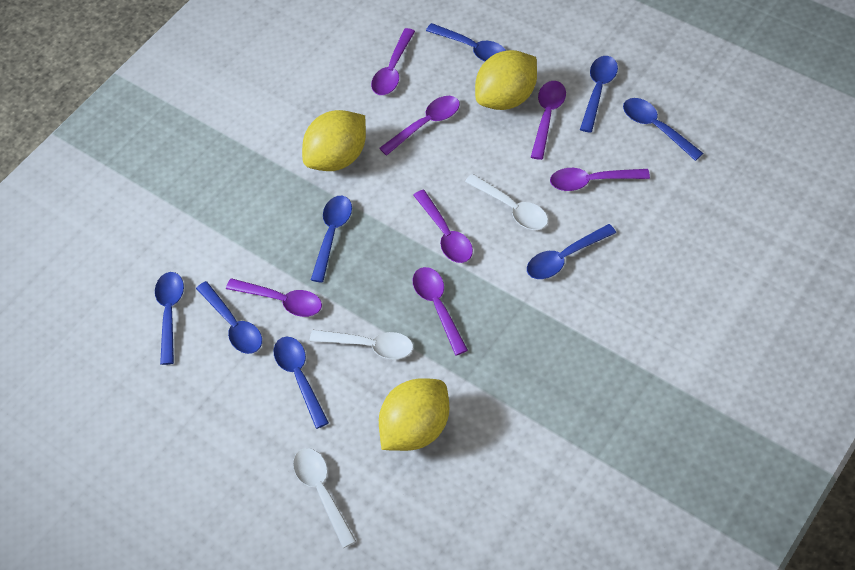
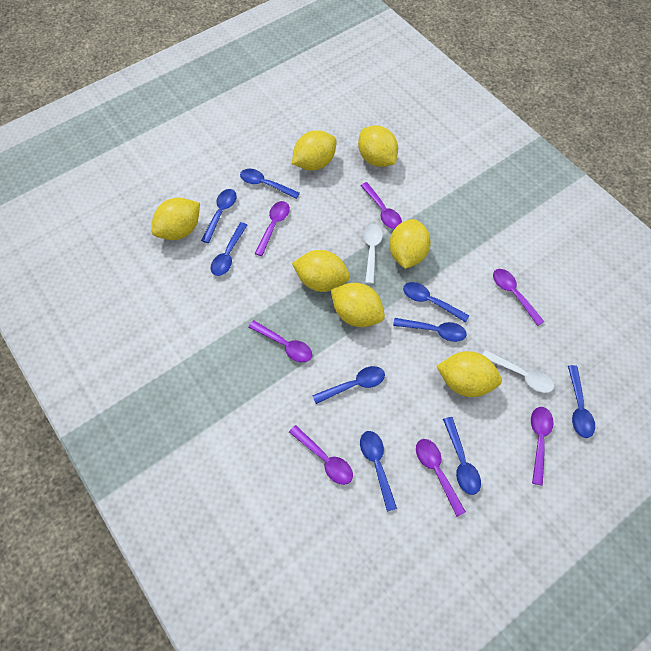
blue spoon: [155,272,184,365] [196,281,262,354] [274,337,329,429] [311,196,352,282] [426,23,506,61] [527,224,616,279] [580,56,618,133] [623,98,703,161] = 8 -> [201,189,237,243] [210,222,248,276] [240,169,300,199] [312,366,385,404] [360,431,397,512] [393,318,467,342] [403,282,470,323] [443,417,481,495] [568,365,595,438] = 9
white spoon: [293,448,356,548] [310,330,413,359] [465,174,548,230] = 3 -> [363,224,383,284] [482,350,554,393] = 2
yellow lemon: [302,110,366,171] [379,378,449,451] [475,50,537,110] = 3 -> [151,198,200,240] [292,130,336,170] [292,250,350,292] [331,283,385,327] [358,126,398,167] [389,219,431,269] [436,351,502,397] = 7

